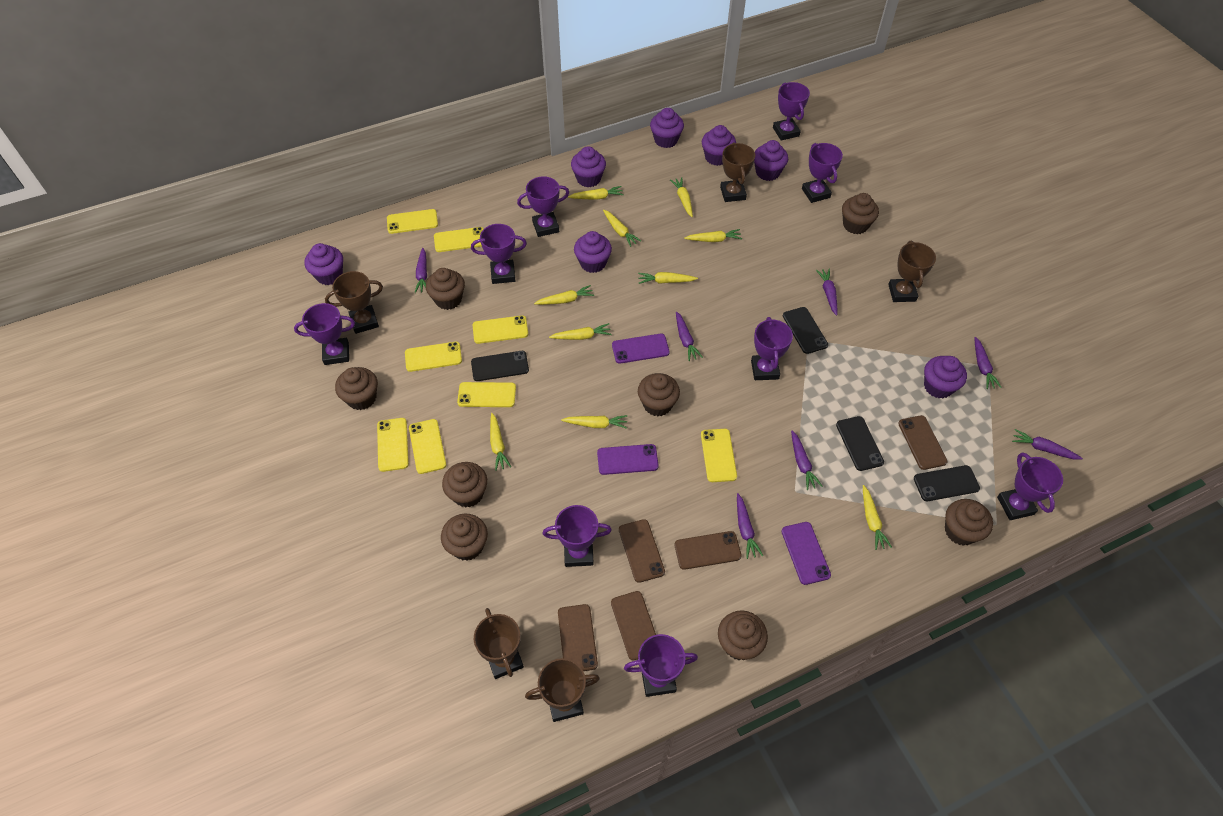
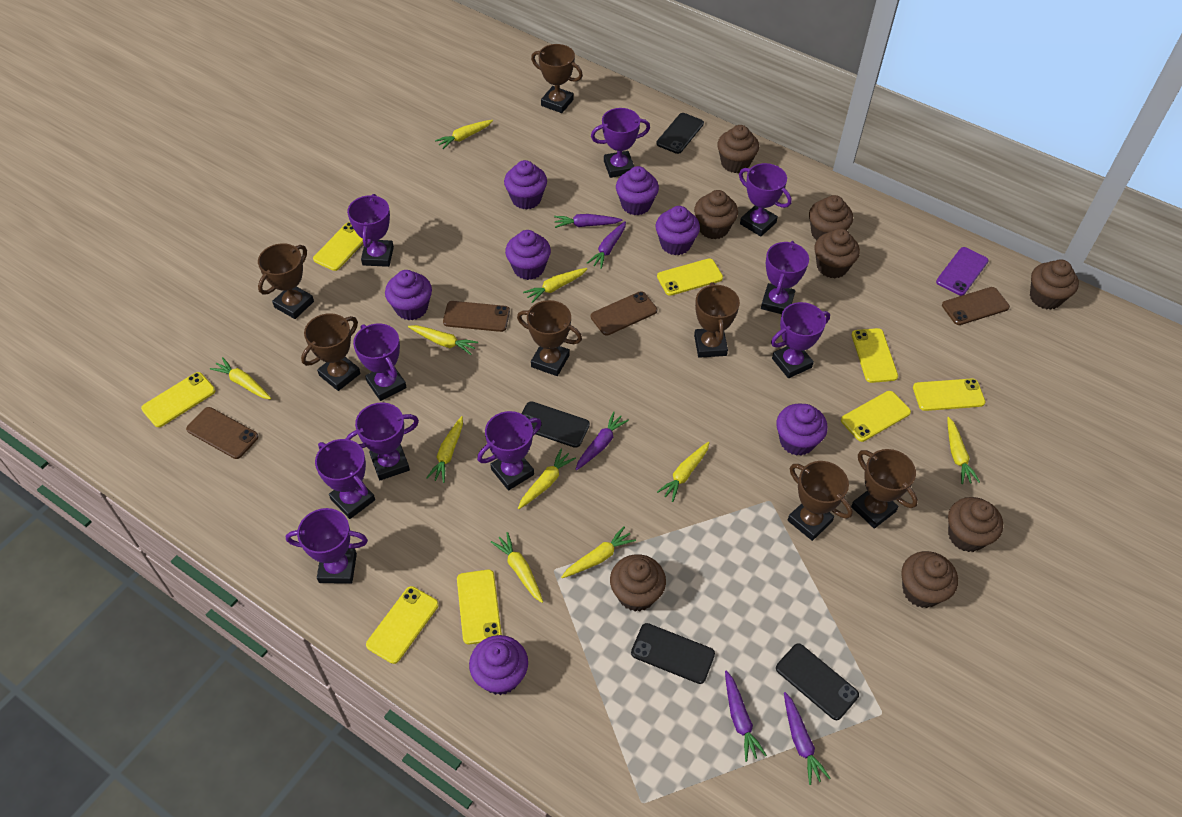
brown phone: [558,604,598,671] [611,591,656,661] [619,519,665,583] [674,531,742,570] [898,415,948,470] = 5 -> [186,407,259,459] [443,301,510,332] [591,291,657,336] [942,287,1010,325] = 4
brown trophy: [325,271,383,334] [474,608,524,679] [525,658,600,722] [720,143,755,202] [888,241,936,302] = 5 -> [258,243,314,319] [301,313,360,391] [517,300,582,376] [531,44,583,113] [694,282,740,358] [788,461,853,541] [851,449,918,529] = 7
purple carrot: [414,248,427,293] [676,311,703,361] [737,493,763,559] [791,430,823,490] [816,269,837,316] [974,337,1002,389] [1012,429,1083,459] = 7 -> [554,214,623,228] [575,412,629,470] [587,221,626,269] [725,670,767,762] [784,692,831,785] = 5
purple phone: [597,444,659,475] [612,334,670,364] [781,522,831,585] = 3 -> [936,247,989,296] = 1
purple trophy: [294,303,355,365] [471,224,527,284] [517,176,569,237] [543,505,612,567] [624,634,698,697] [751,317,793,380] [773,82,810,141] [802,143,843,203] [997,452,1063,520] = 9 -> [286,508,368,584] [315,439,375,519] [345,402,419,480] [347,194,394,267] [353,323,407,401] [477,411,542,490] [591,108,650,178] [739,163,792,236] [761,241,809,314] [771,302,830,378] = 10

